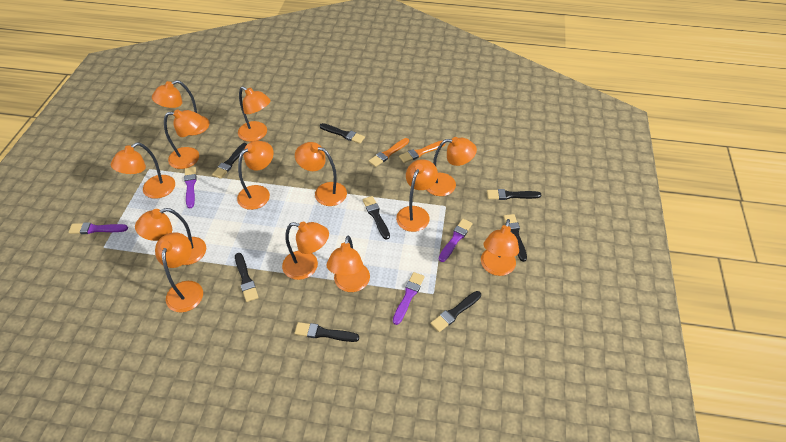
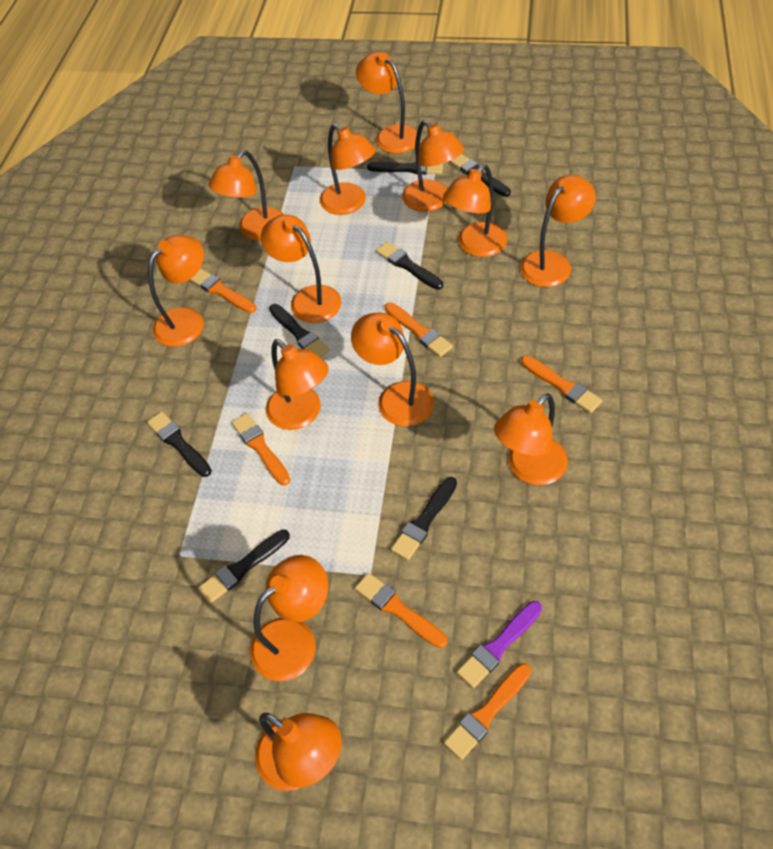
black brush: [212,143,247,179] [235,253,258,302] [294,322,359,342] [320,123,365,144] [362,196,390,240] [431,291,481,332] [487,189,541,200] [503,214,527,262] = 8 -> [147,412,212,477] [198,529,290,604] [269,304,329,357] [367,162,443,175] [376,242,443,290] [391,477,457,560] [450,154,511,197] = 7
orange brush: [369,138,409,167] [399,141,445,163] = 2 -> [190,268,256,313] [232,413,290,485] [355,573,447,648] [385,302,453,357] [444,663,531,760] [521,356,602,413] = 6
purple brush: [68,222,128,234] [184,167,197,209] [393,272,425,325] [439,219,473,262] = 4 -> [457,601,542,688] = 1

